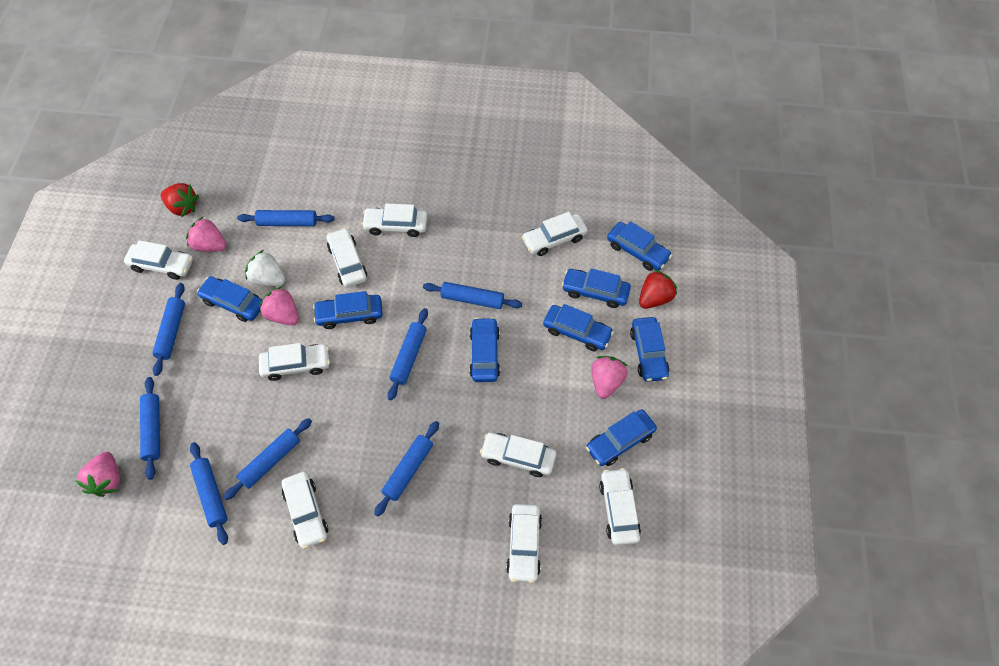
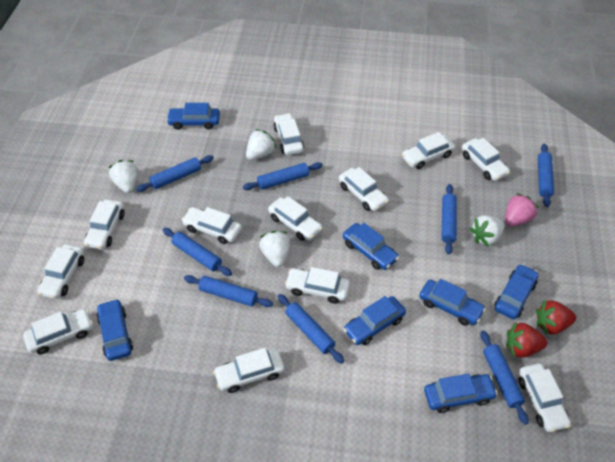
blue car: [197,276,262,322] [313,291,383,329] [469,317,500,382] [543,304,614,351] [562,268,631,308] [586,409,657,466] [607,221,672,271] [630,317,669,382] = 8 -> [97,299,133,361] [166,103,220,130] [343,223,399,270] [343,296,406,345] [419,279,486,326] [424,374,498,413] [494,264,539,320] = 7
pink strawberry: [75,452,120,497] [186,217,227,252] [259,286,299,325] [591,356,628,399] = 4 -> [505,193,539,227] = 1
white car: [124,240,193,280] [259,343,330,381] [282,472,328,549] [327,228,367,287] [361,203,427,237] [480,432,556,477] [506,504,542,583] [522,212,587,256] [599,468,641,546] = 9 -> [23,309,93,354] [37,244,84,299] [84,200,124,250] [182,207,242,244] [213,348,284,393] [268,196,323,241] [273,113,304,155] [285,267,350,304] [339,167,389,211] [402,132,455,169] [462,138,510,181] [519,363,571,432] = 12
white strawberry: [245,250,285,286] = 1 -> [108,160,138,193] [246,129,277,160] [259,231,290,267] [470,215,504,247] = 4

